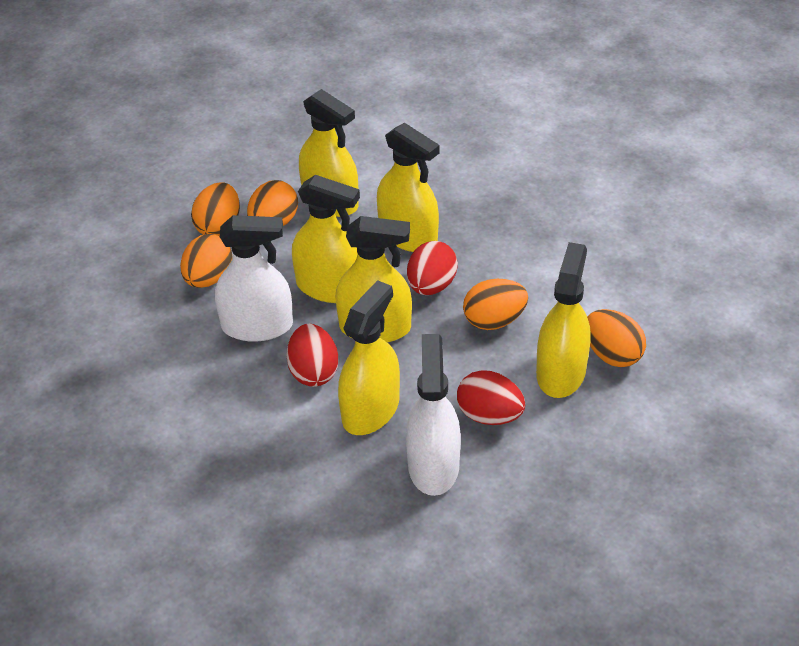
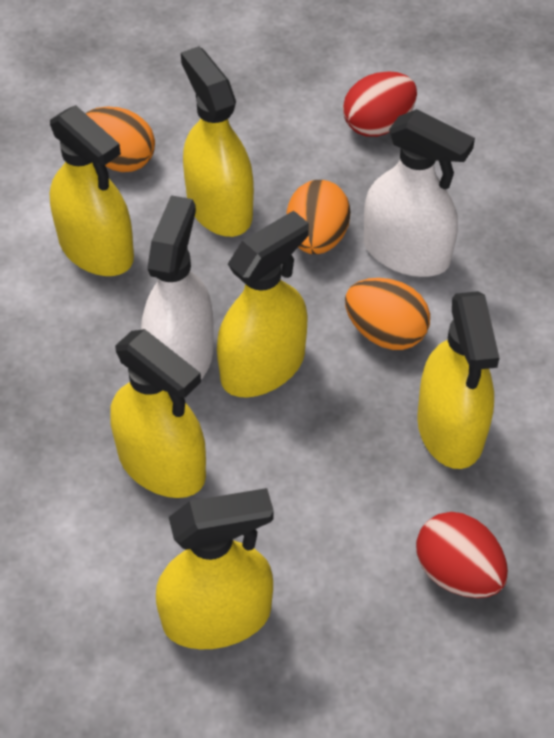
orange egg: [180,234,232,288] [191,182,240,236] [247,180,298,226] [463,279,528,330] [587,309,646,367] = 5 -> [85,107,155,172] [287,180,351,254] [345,278,430,350] = 3
red egg: [287,324,339,387] [407,241,458,295] [457,370,525,425] = 3 -> [343,72,417,137] [416,512,508,598] = 2

